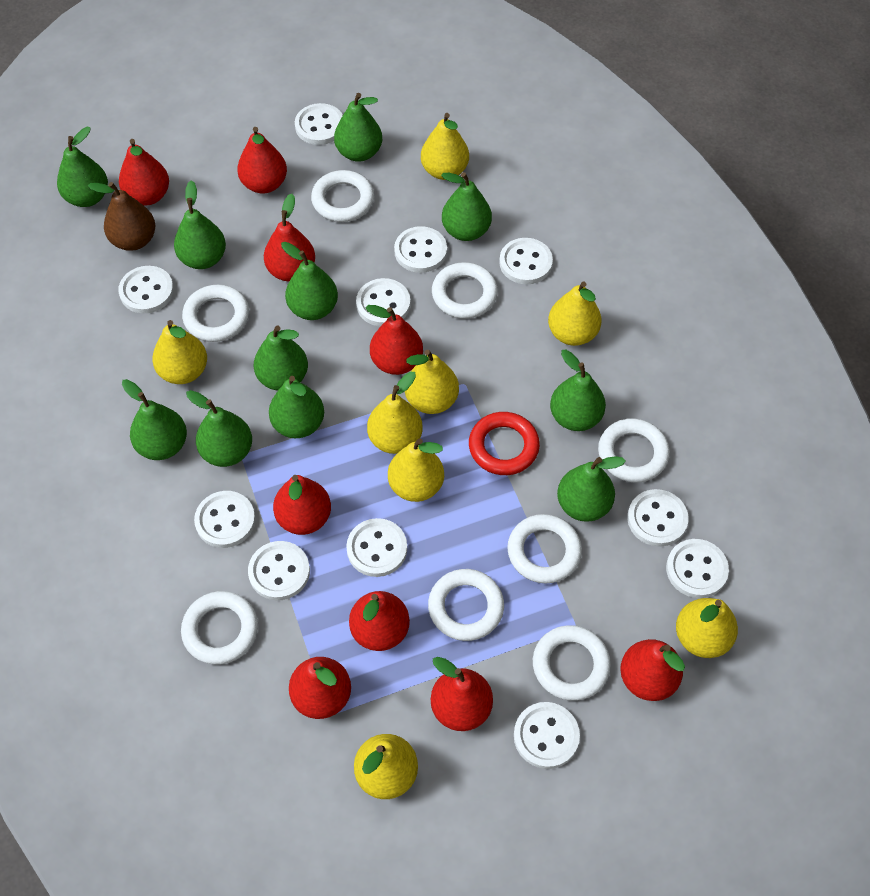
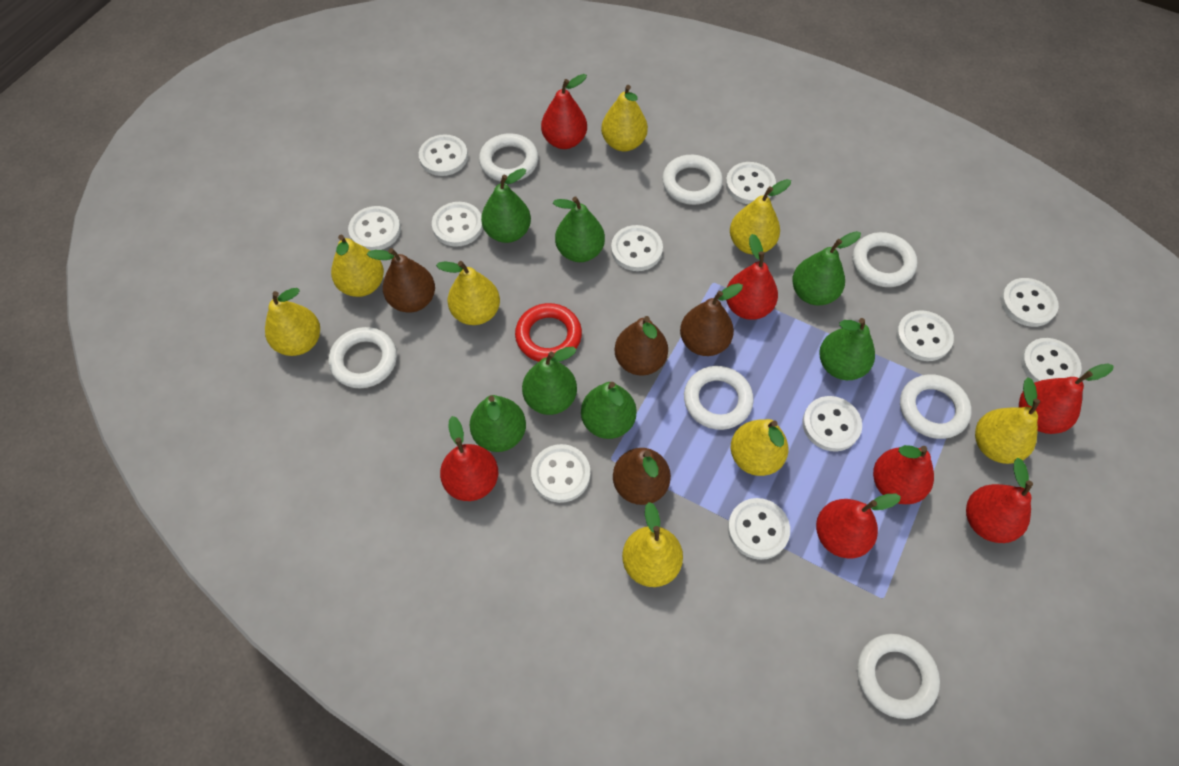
brown pear: [88,182,155,251] = 1 -> [367,248,435,313] [613,448,671,505] [614,316,668,376] [680,283,743,356] = 4
green pear: [57,127,108,207] [122,379,187,460] [174,180,226,269] [186,390,252,467] [254,325,308,391] [269,376,324,438] [281,242,338,320] [334,93,382,162] [441,172,492,241] [550,350,606,431] [557,456,626,522] = 11 -> [470,395,526,452] [481,168,531,243] [522,347,577,415] [553,197,605,262] [581,382,637,439] [792,231,861,305] [819,318,875,380] = 7
red pear: [119,139,169,205] [237,127,287,194] [264,194,315,281] [273,475,331,535] [289,657,351,719] [349,591,410,651] [365,305,423,375] [431,657,493,731] [620,639,685,701] = 9 -> [440,416,498,501] [541,74,587,149] [726,234,778,320] [816,494,901,558] [873,445,934,504] [966,458,1033,543] [1019,363,1114,434] = 7
white ring: [181,591,258,664] [182,284,249,342] [311,170,374,222] [428,569,504,641] [432,262,498,319] [507,514,582,583] [533,625,611,701] [598,418,670,483] = 8 -> [329,327,397,388] [479,133,538,182] [662,155,723,205] [684,366,754,430] [853,232,917,287] [857,634,940,719] [900,374,972,439] = 7

